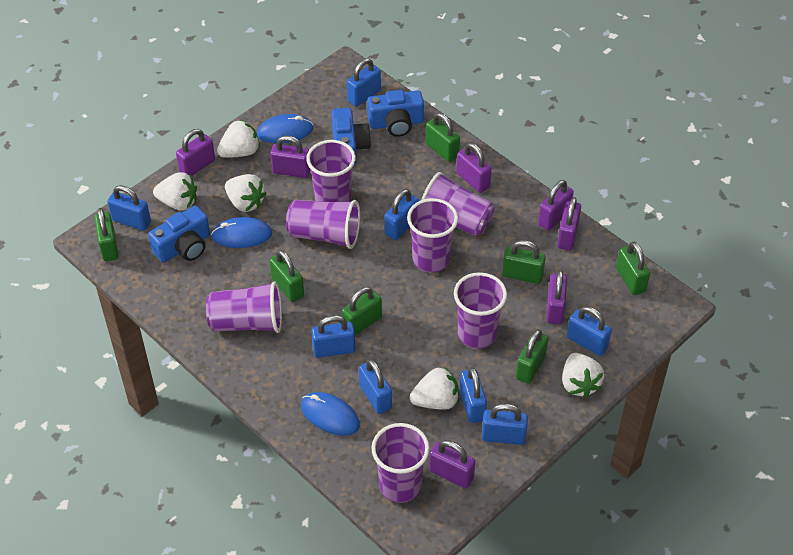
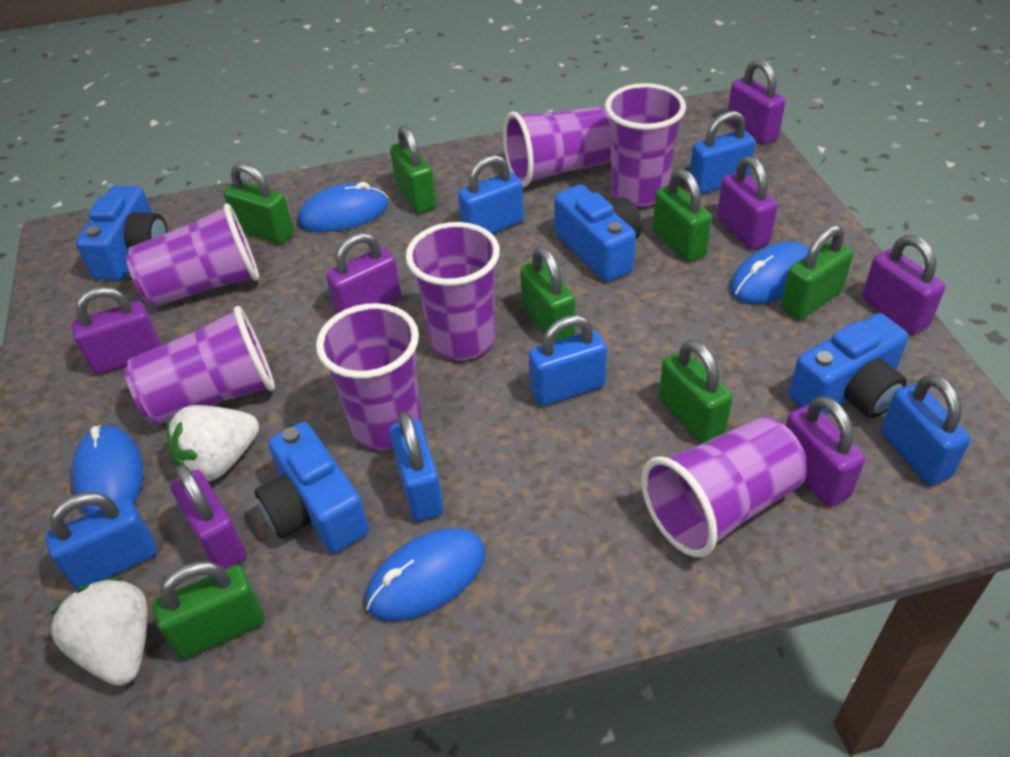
blue camera: [148,206,210,263] [331,108,371,166] [367,90,424,137] = 3 -> [76,186,168,280] [255,422,369,553] [554,184,642,282] [789,313,908,418] = 4
blue mouse: [211,217,272,248] [257,114,313,143] [301,392,360,436] = 3 -> [71,425,143,515] [298,182,388,232] [365,528,485,621] [730,242,809,303] = 4
blue padlock: [107,185,151,231] [311,315,355,358] [347,58,381,107] [359,359,392,414] [385,189,419,240] [460,367,487,423] [481,404,528,445] [567,306,612,356] = 8 -> [45,492,157,589] [389,411,444,521] [458,155,524,233] [529,315,607,406] [690,111,756,194] [881,374,971,485] = 6
white strawberry: [153,172,197,211] [217,119,260,158] [225,174,266,212] [410,367,459,410] [562,353,604,398] = 5 -> [49,577,148,686] [167,405,259,481] = 2

